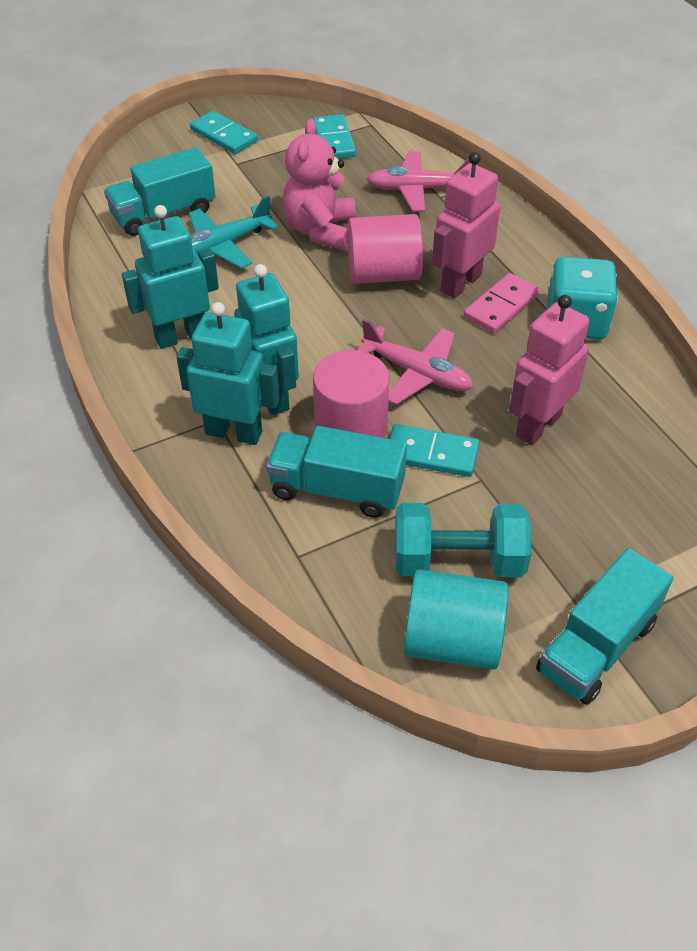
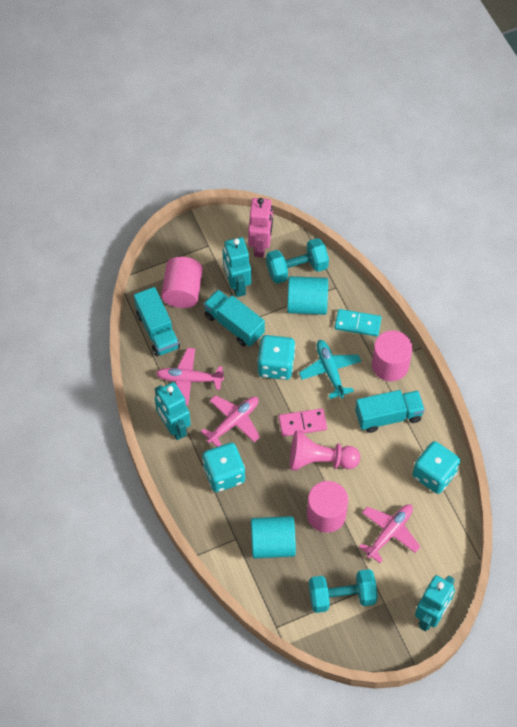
pink cylinder: [313,350,390,438] [347,214,423,284] = 2 -> [161,257,203,308] [307,481,348,533] [372,330,413,381] = 3
pink pawn: none = 0 -> [290,430,360,471] = 1
pink plane: [358,319,473,405] [367,151,470,211] = 2 -> [156,348,224,405] [201,395,260,447] [359,504,420,563] = 3
pink robot: [432,152,500,298] [509,295,590,445] = 2 -> [248,198,273,257] = 1
pink teddy bear: [282,119,356,250] = 1 -> none = 0
turquoise cylinder: [404,569,509,670] = 1 -> [251,516,296,558] [287,276,328,315] = 2
turquoise dice: [547,257,618,339] = 1 -> [202,443,245,492] [257,335,295,380] [412,441,460,494] = 3
turquoise domino: [190,111,258,154] [313,114,356,159] [389,424,479,477] = 3 -> [335,309,382,336] = 1
turquoise dumbbell: [395,503,532,578] = 1 -> [266,238,329,284] [309,569,378,613] = 2

